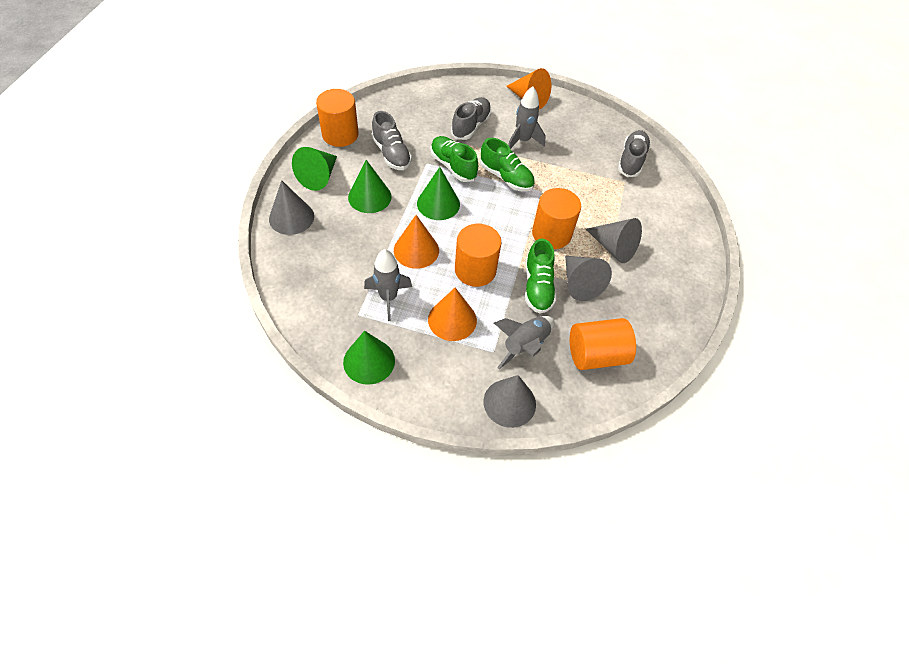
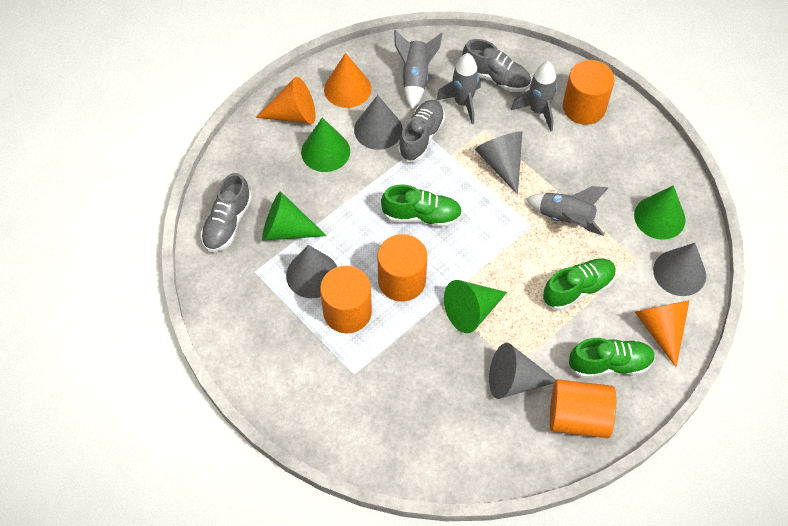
grey cone: [269,180,314,235] [483,375,536,428] [565,256,612,301] [586,218,642,263] = 4 -> [286,245,337,298] [354,95,403,150] [475,131,522,195] [489,343,556,399] [653,243,706,296] = 5
grey rocket: [364,249,412,321] [494,316,555,369] [508,87,546,149] = 3 -> [394,30,442,110] [436,53,481,124] [511,61,557,132] [526,186,608,236] = 4

